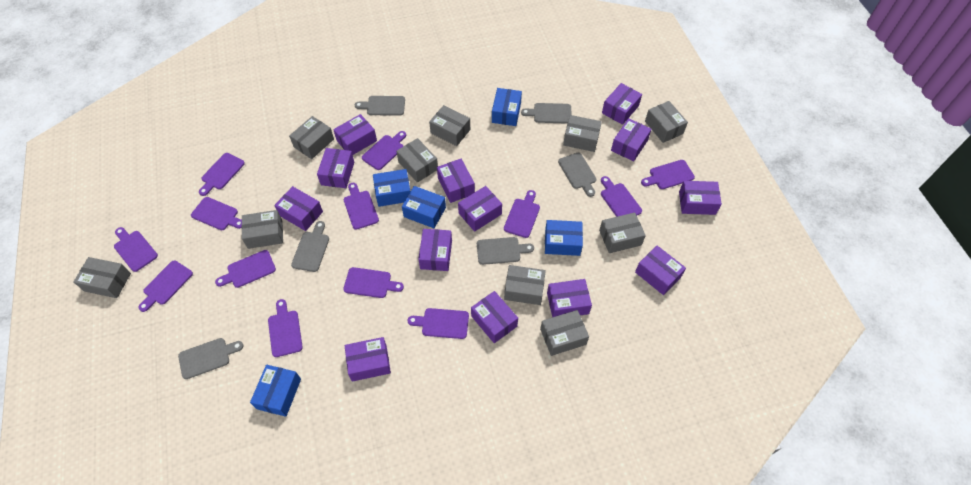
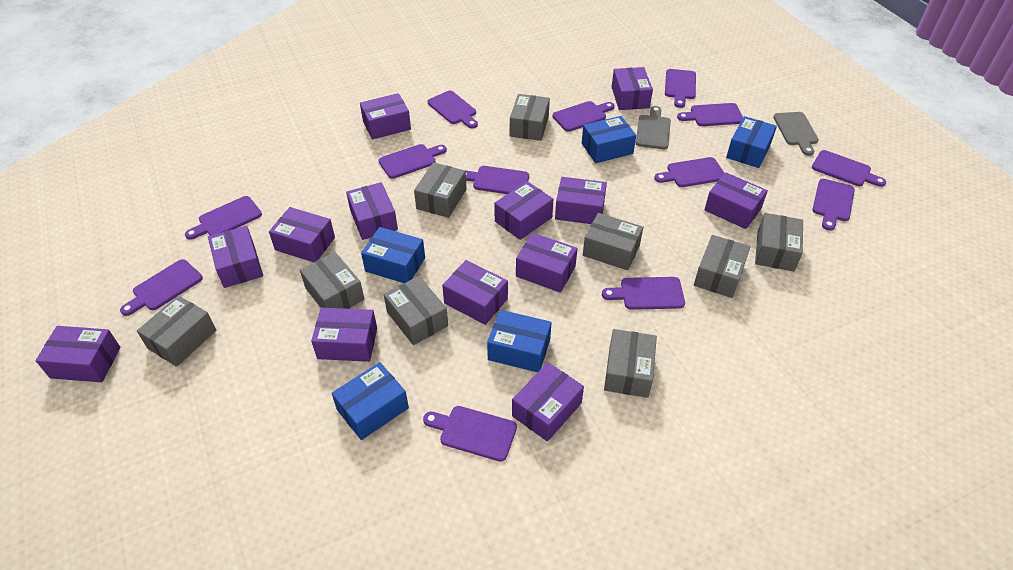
grey box: [74,257,131,298] [241,210,283,249] [289,116,334,159] [396,138,438,183] [429,105,470,146] [504,265,546,305] [540,310,589,356] [563,115,602,152] [599,212,646,253] [645,101,688,143] = 10 -> [137,296,216,367] [300,252,364,309] [384,276,448,345] [414,162,467,218] [510,94,550,141] [583,213,643,270] [604,329,657,398] [694,235,750,298] [755,213,803,272] = 9
grey cutting board: [178,338,243,379] [291,221,329,272] [355,96,405,116] [477,237,534,265] [521,103,572,124] [558,153,596,197] = 6 -> [636,106,671,149] [773,112,819,156] = 2

